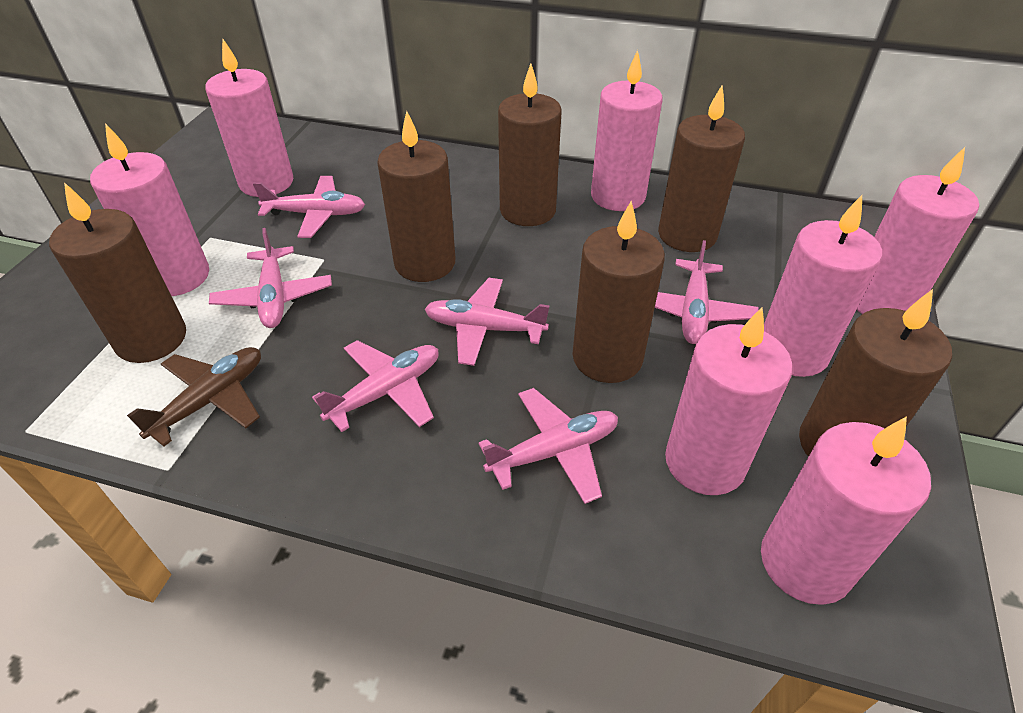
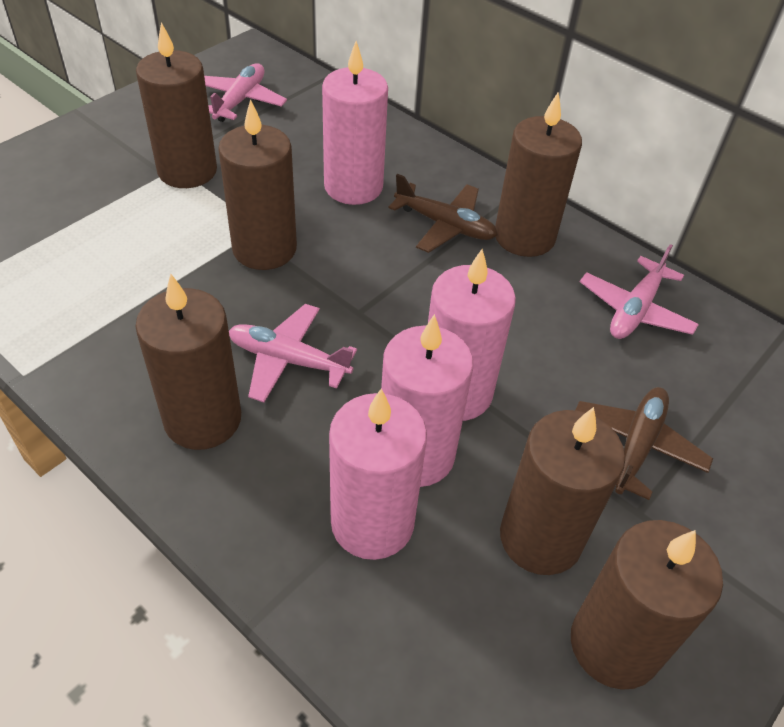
brown plane: [127,347,261,447] = 1 -> [389,174,497,253] [575,387,713,500] = 2
pink candle: [90,123,209,296] [205,39,293,197] [591,50,662,211] [665,307,793,495] [761,416,931,605] [764,195,882,377] [856,147,979,314] = 7 -> [322,41,388,205] [329,389,427,560] [381,314,473,487] [428,249,516,421] = 4
pink plane: [209,228,332,328] [253,176,365,238] [312,340,439,432] [425,278,550,366] [479,388,618,504] [655,240,759,344] = 6 -> [204,63,287,122] [229,304,357,403] [580,244,699,339] = 3

